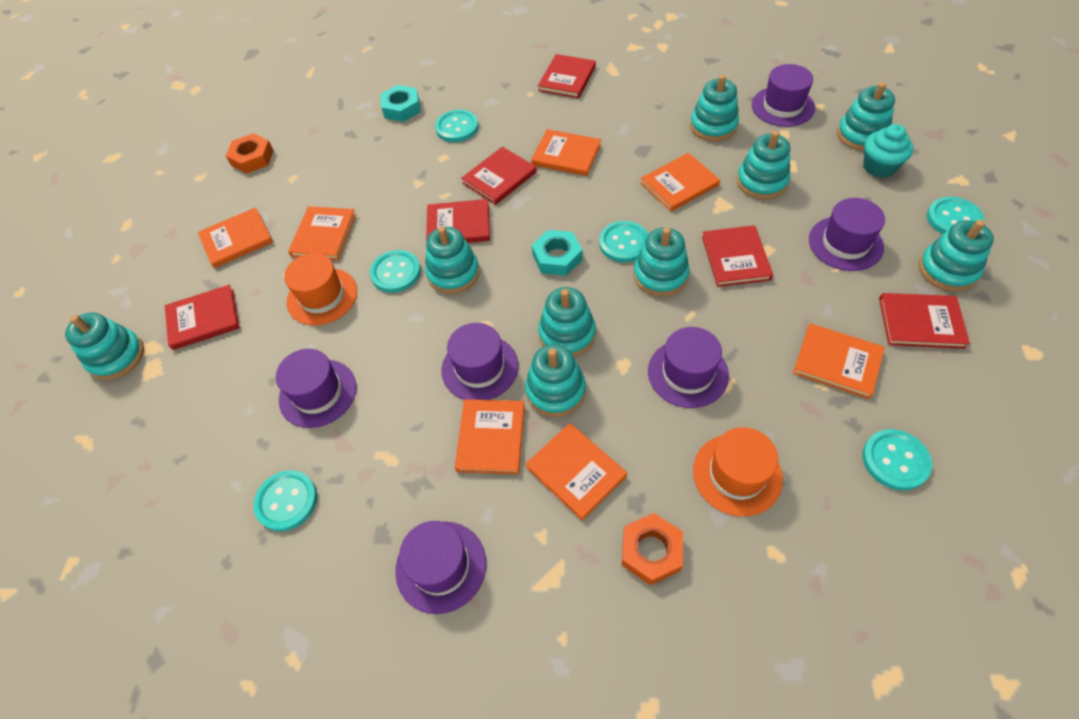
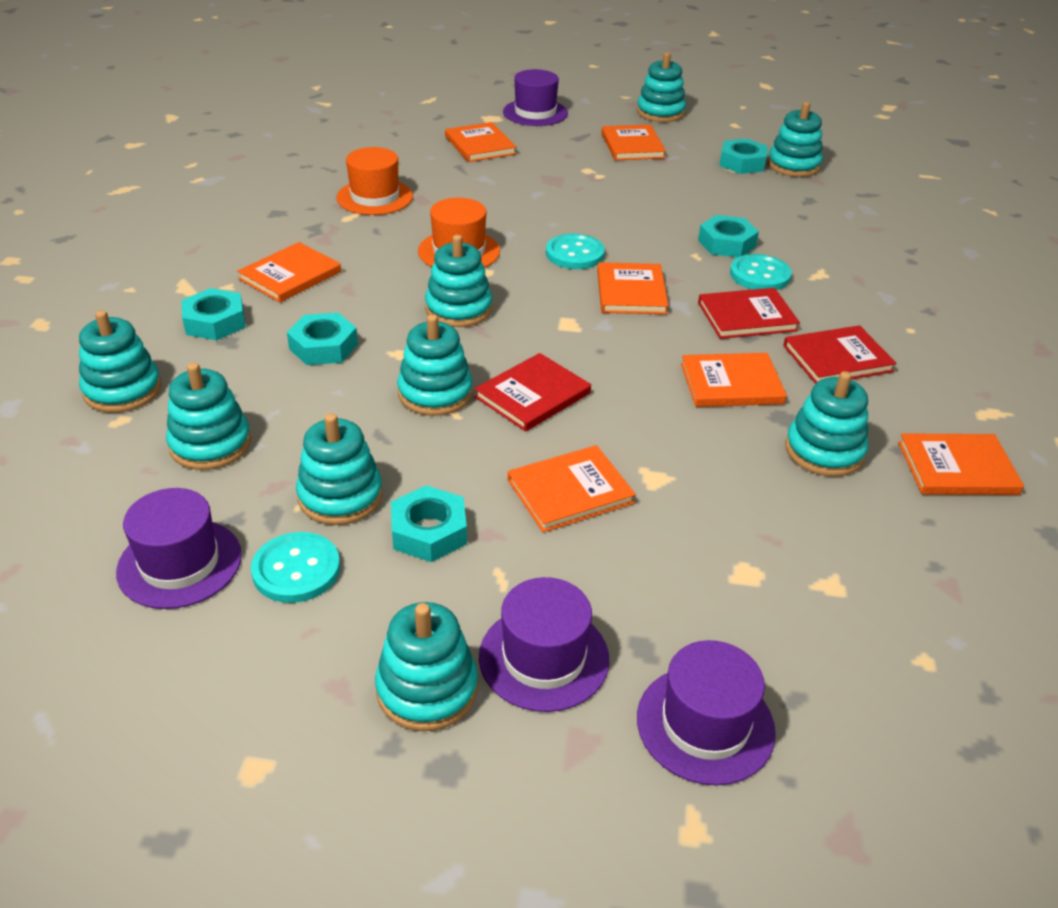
orange nut: [226,133,274,174] [622,513,683,585] = 2 -> none = 0
purple hat: [276,349,356,428] [395,521,486,614] [441,323,519,400] [648,327,729,408] [752,64,815,127] [809,198,885,271] = 6 -> [116,488,242,609] [479,577,609,712] [503,69,568,126] [637,640,776,786] = 4
red book: [165,285,240,350] [426,199,490,243] [461,147,537,205] [538,54,596,99] [702,225,773,287] [879,293,970,349] = 6 -> [474,353,591,432] [698,288,800,339] [783,325,897,384] = 3
turquoise button: [254,470,317,531] [370,250,421,293] [435,109,478,142] [599,221,649,263] [862,429,932,490] [927,197,984,234] = 6 -> [251,532,340,603] [546,234,605,269] [730,254,792,290] = 3
turquoise cupcake: [863,124,913,177] = 1 -> none = 0
turquoise nut: [380,85,421,122] [532,230,583,276] = 2 -> [182,288,246,340] [287,313,358,365] [391,485,467,562] [698,215,759,257] [719,138,768,174] = 5

